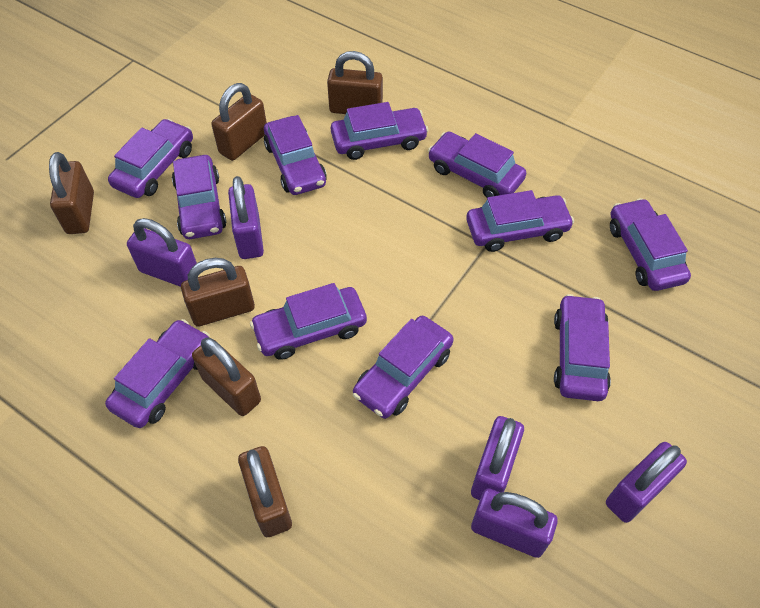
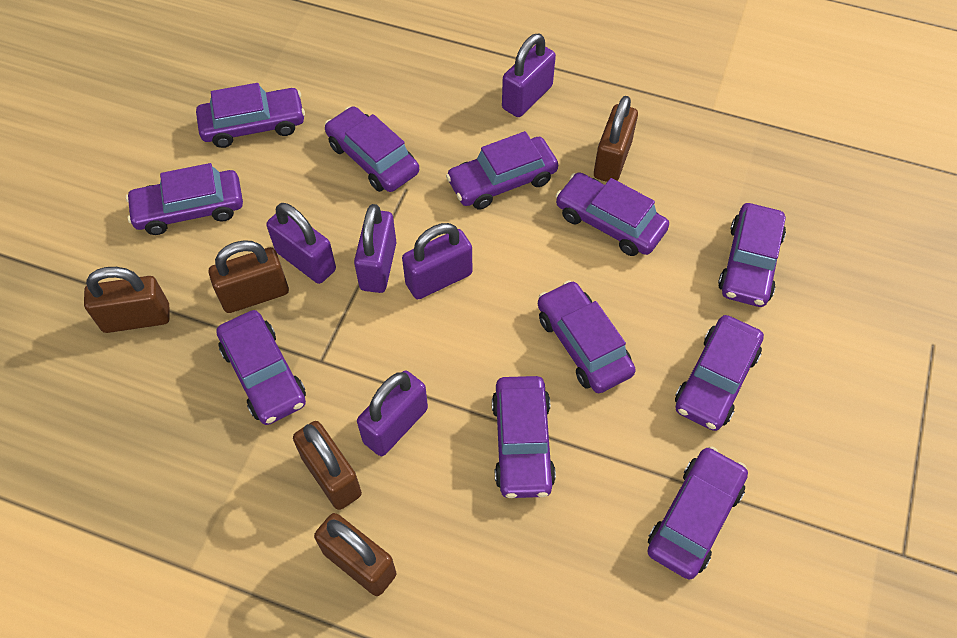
brown padlock: [49,152,94,234] [181,258,255,327] [192,337,261,416] [211,83,267,161] [238,446,292,537] [327,51,383,114] = 6 -> [84,267,170,333] [209,240,289,313] [293,421,362,510] [314,513,396,596] [594,96,638,182] = 5

